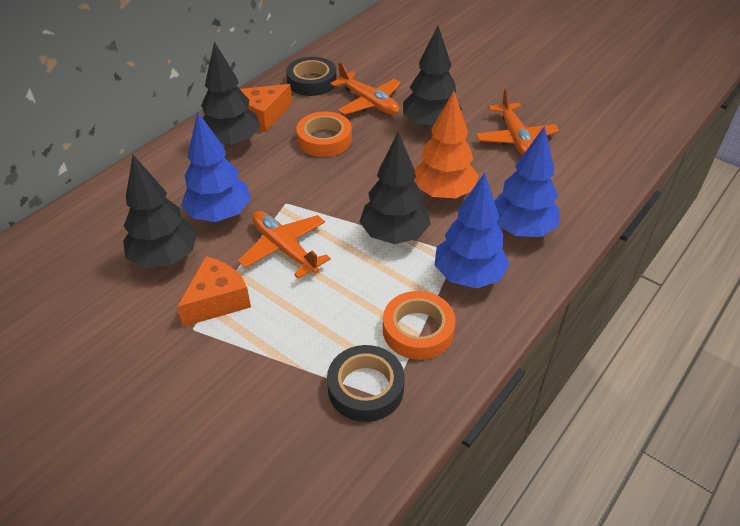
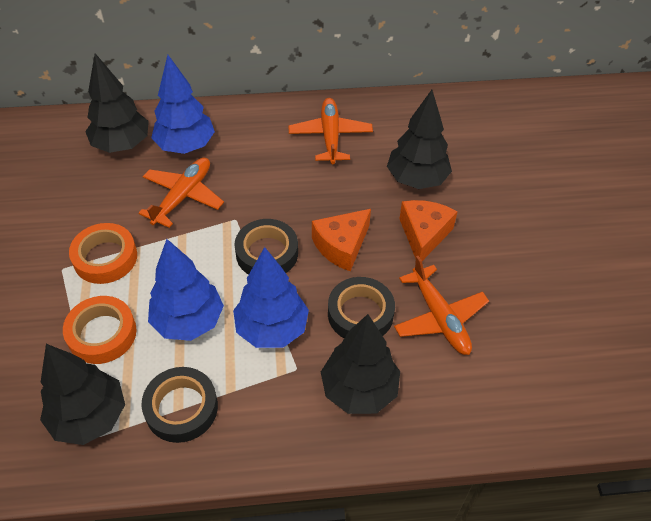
black tape: [286,57,337,96] [327,345,405,422] = 2 -> [141,367,218,443] [234,219,298,274] [328,277,395,338] = 3
orange tree: [414,91,478,199] = 1 -> none = 0

